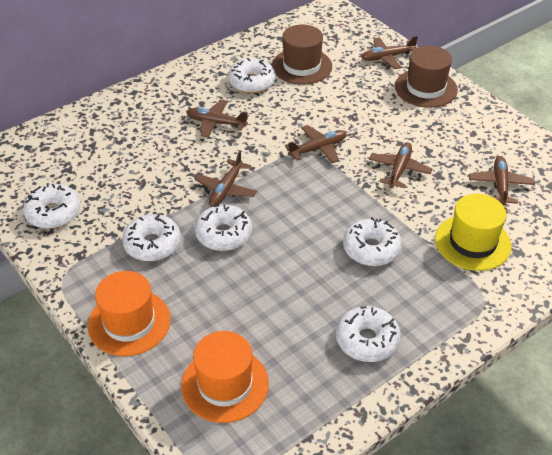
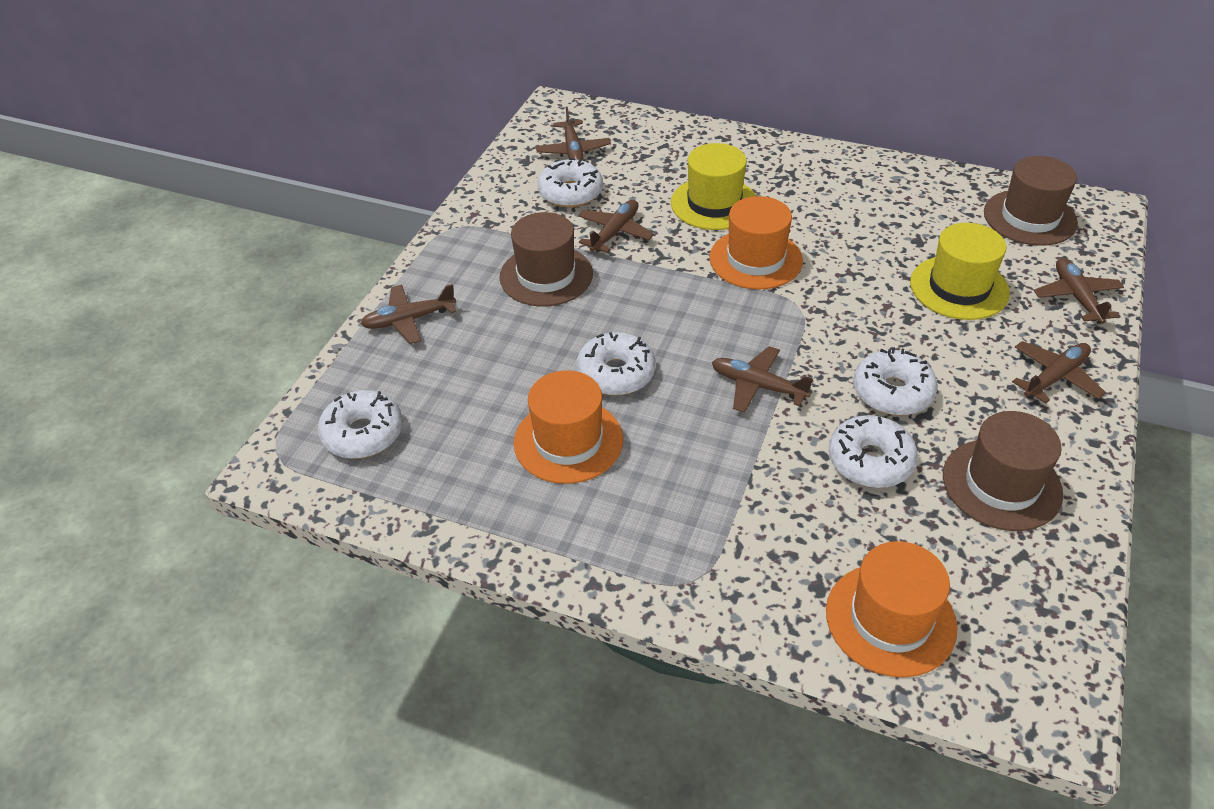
brown hat: [272,25,332,84] [395,46,458,108] = 2 -> [499,212,593,307] [943,411,1063,531] [984,156,1078,246] = 3
orange hat: [88,271,171,356] [181,331,269,423] = 2 -> [513,370,623,484] [709,196,803,290] [826,541,957,677] = 3
white donut: [23,183,81,229] [122,214,181,261] [195,205,252,251] [228,58,276,93] [336,306,401,362] [343,217,402,266] = 6 -> [318,390,403,459] [538,158,603,208] [576,332,656,395] [829,415,918,488] [853,348,937,415] = 5
yellow hat: [435,194,512,271] = 1 -> [671,143,756,230] [910,223,1010,320] = 2

